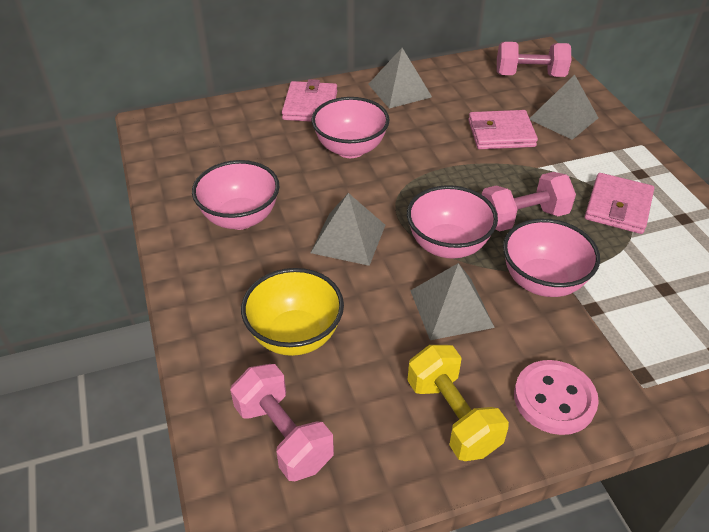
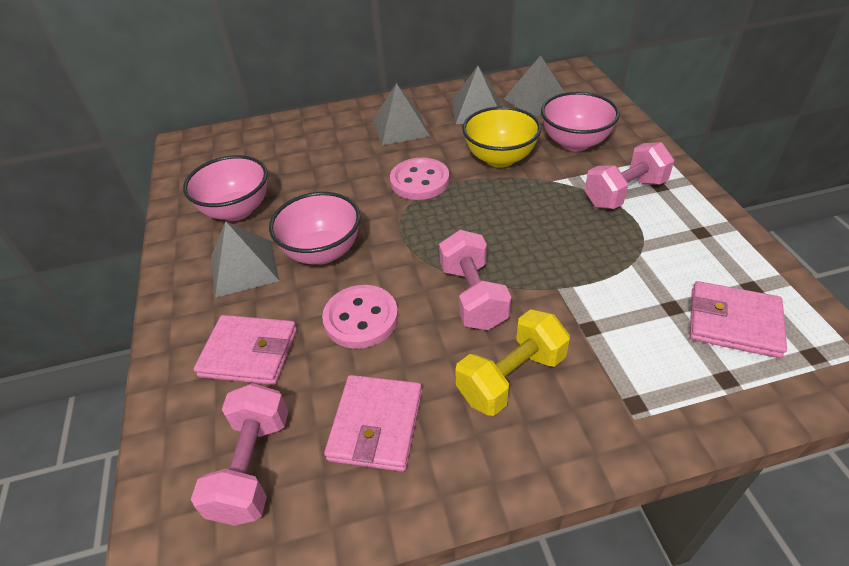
pink bowl: [192,160,279,230] [312,97,390,158] [407,185,498,259] [503,219,600,297] = 4 -> [183,155,268,221] [269,192,361,264] [541,92,620,151] = 3
pink button: [514,360,599,435] = 1 -> [322,285,398,349] [390,157,449,200] = 2

